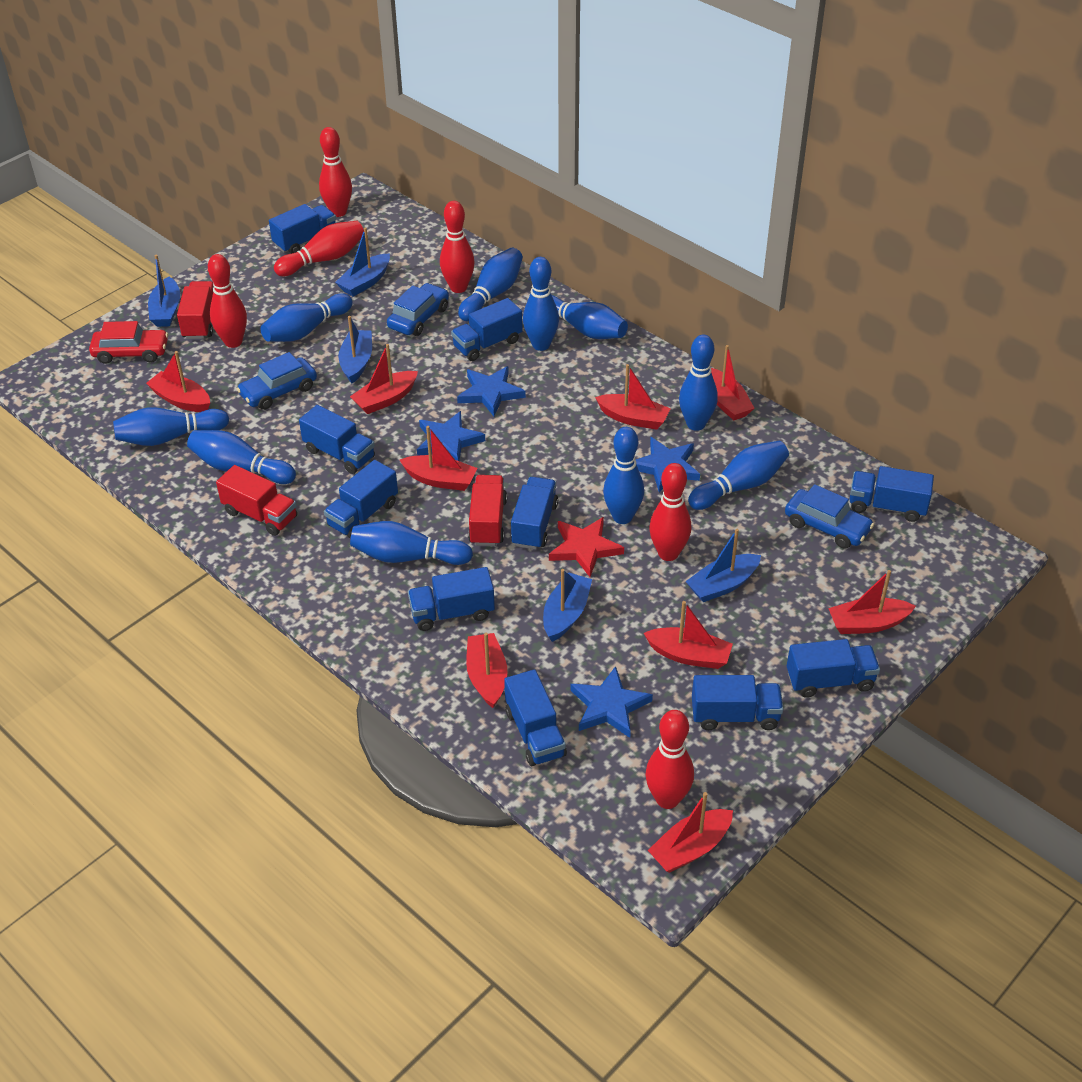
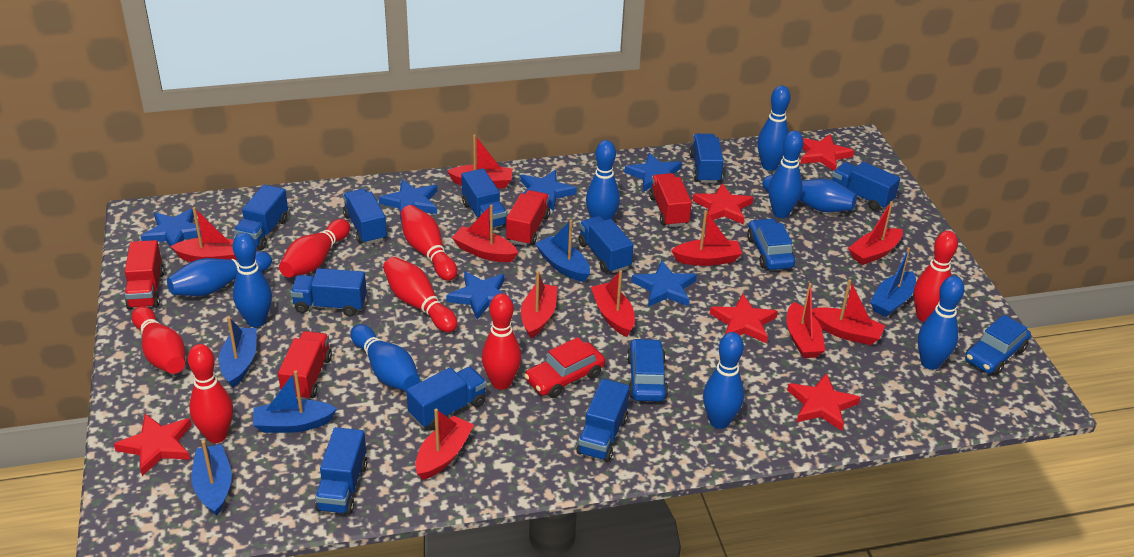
blue bowling pin: [113,407,229,446] [187,430,296,484] [260,294,353,342] [350,521,473,565] [458,248,523,321] [523,257,559,351] [552,295,628,339] [603,427,644,524] [679,335,718,431] [688,441,789,510] = 10 -> [167,251,272,296] [233,233,272,327] [351,324,420,392] [586,140,620,220] [703,332,744,429] [757,85,791,171] [763,175,857,212] [768,130,804,218] [918,276,964,370] = 9
blue star: [417,411,485,461] [457,366,526,416] [571,666,653,738] [636,437,700,493] = 4 -> [141,208,202,253] [379,179,437,221] [446,271,513,320] [520,170,577,211] [624,153,682,192] [632,260,697,307] = 6
red boat: [146,351,210,412] [350,344,418,414] [400,426,478,491] [466,633,507,708] [595,364,671,430] [644,601,733,669] [648,792,733,873] [711,345,755,421] [828,570,916,634] = 9 -> [170,207,237,262] [415,409,474,480] [447,134,513,188] [452,204,518,262] [521,271,558,338] [591,270,635,337] [671,210,742,266] [786,283,825,358] [812,279,885,345] [848,201,903,265] = 10
red bowling pin: [208,254,247,348] [274,221,364,276] [319,127,352,217] [440,201,475,293] [646,710,694,809] [649,463,691,561] = 6 -> [132,306,185,374] [188,344,233,443] [279,219,350,277] [383,257,458,332] [401,205,457,281] [482,293,521,390] [914,231,958,322] = 7
red star: [549,517,624,577] = 1 -> [114,414,192,476] [693,183,753,224] [710,294,778,344] [787,373,861,431] [800,134,854,171] = 5
red truck: [177,281,214,339] [216,465,297,536] [468,475,507,546] = 3 -> [125,240,164,310] [278,331,332,399] [506,190,550,246] [649,173,692,227] = 4

